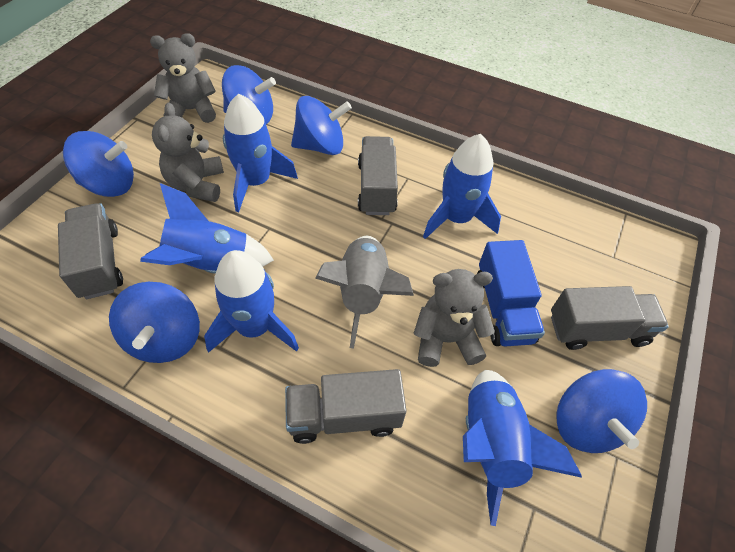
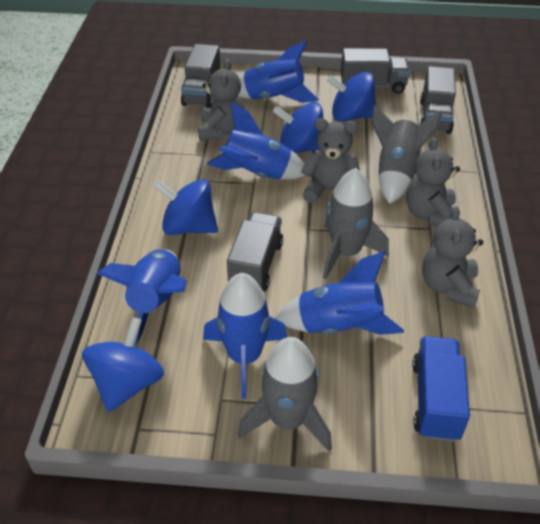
blue spinning top: [63,131,134,197] [109,282,200,363] [222,65,276,124] [291,96,352,155] [556,369,647,453] = 5 -> [82,317,164,412] [154,179,218,235] [273,102,323,153] [327,72,377,122] = 4
grey rocket: [315,236,414,349] = 1 -> [238,337,332,452] [323,168,389,279] [372,105,442,204] = 3
grey teddy bear: [150,33,216,123] [152,103,224,202] [414,269,495,367] = 3 -> [198,59,244,141] [301,118,360,203] [406,137,460,226] [422,206,483,308] = 4

